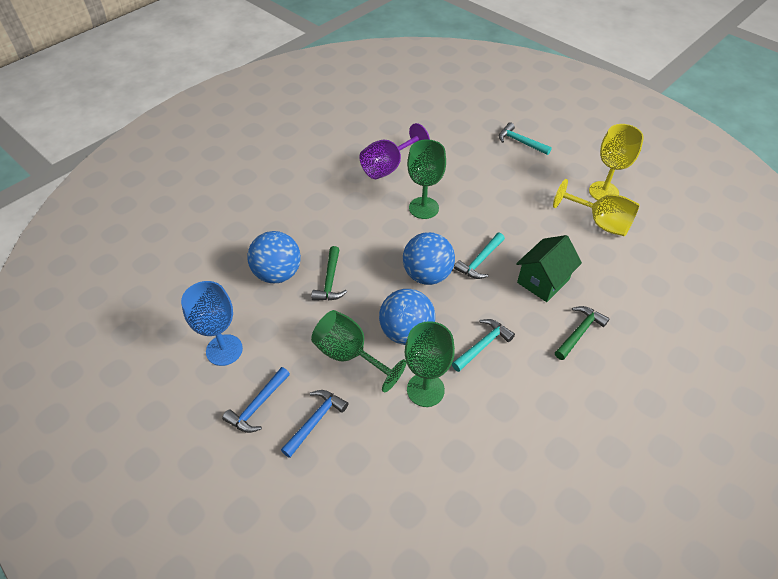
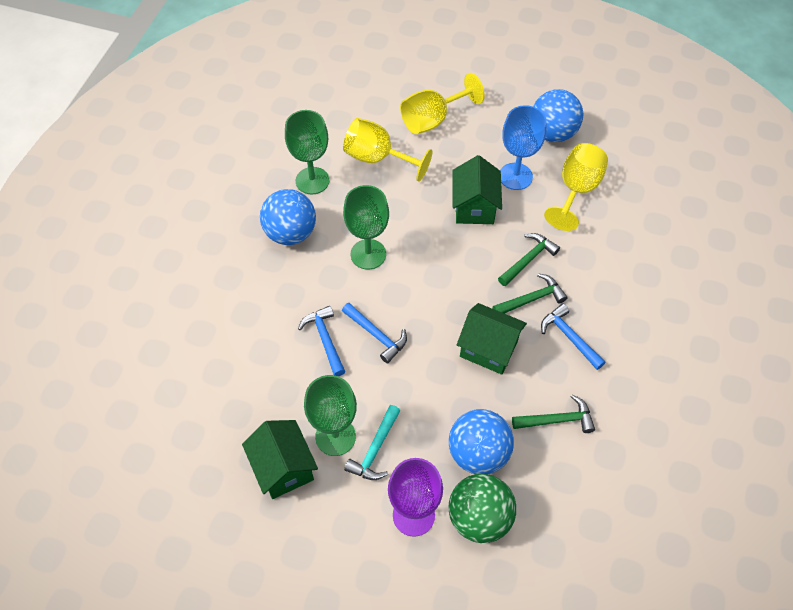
blue hammer: [222,367,290,433] [281,390,348,458] = 2 -> [298,306,345,376] [342,303,407,363] [541,304,606,370] = 3
green ball: none = 0 -> [448,474,516,543] = 1
green hammer: [311,246,347,300] [555,306,610,360] = 2 -> [493,273,568,314] [498,233,560,286] [512,394,595,433] = 3
green house: [516,235,582,302] = 1 -> [242,420,318,499] [452,155,502,224] [457,303,527,375] = 3
turquoise hammer: [452,319,515,372] [454,233,505,279] [499,122,552,155] = 3 -> [344,405,400,480] = 1
yellow goblet: [553,179,640,236] [589,124,644,200] = 2 -> [343,118,432,182] [400,73,485,134] [544,143,608,231] = 3

